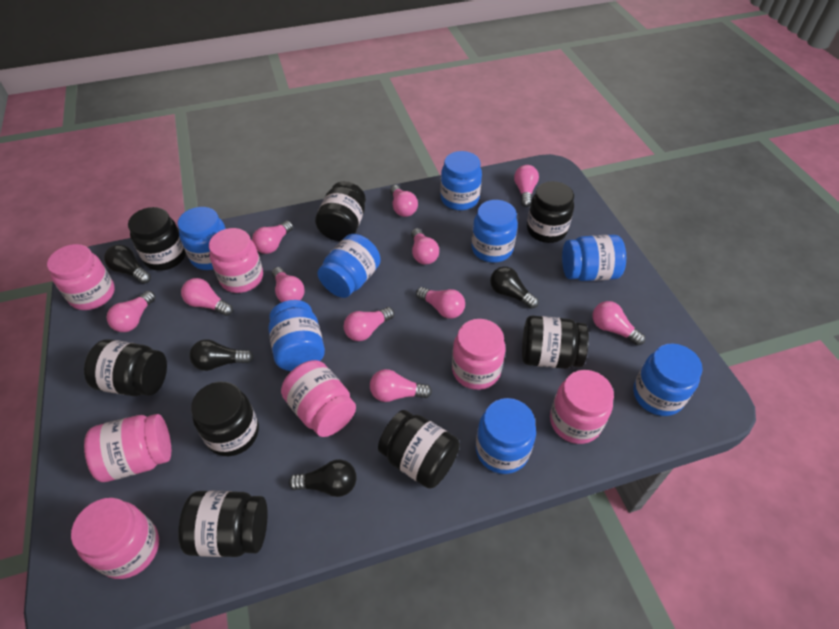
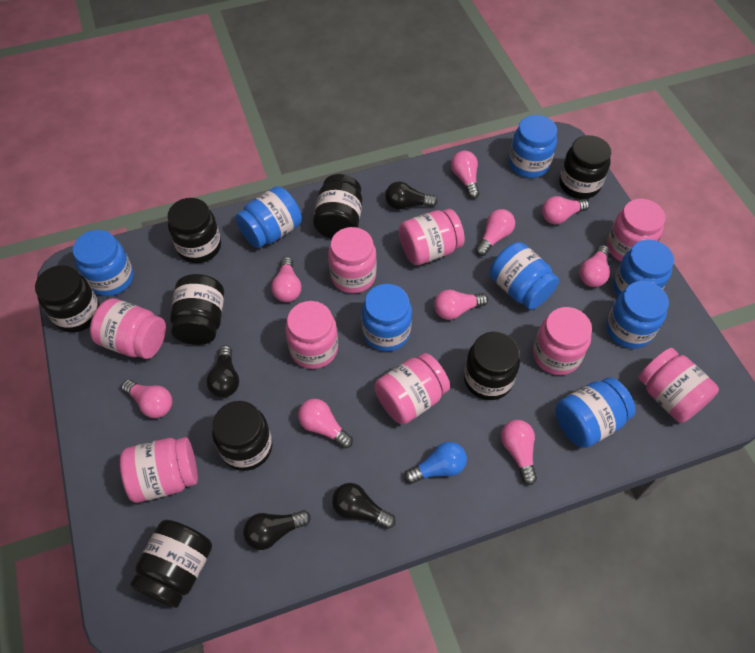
blue light bulb: none = 0 -> [404,442,467,484] = 1
pink jar: [47,244,115,310] [71,498,159,579] [84,414,171,482] [209,228,263,293] [281,360,356,437] [452,319,506,390] [550,370,614,444] = 7 -> [90,298,166,359] [120,437,198,503] [285,301,338,369] [328,227,377,293] [375,353,450,424] [399,209,465,265] [533,307,592,375] [607,199,665,261] [638,348,719,423] = 9
pink light bulb: [107,291,155,332] [181,278,233,316] [252,220,293,254] [272,267,305,302] [344,307,394,341] [370,369,432,402] [390,185,418,217] [411,228,439,265] [416,287,465,319] [514,165,539,207] [592,301,645,346] = 11 -> [121,380,172,418] [271,257,301,302] [298,399,353,449] [434,290,488,320] [451,151,480,199] [475,209,515,256] [501,420,537,485] [542,196,589,224] [579,245,610,287] = 9

